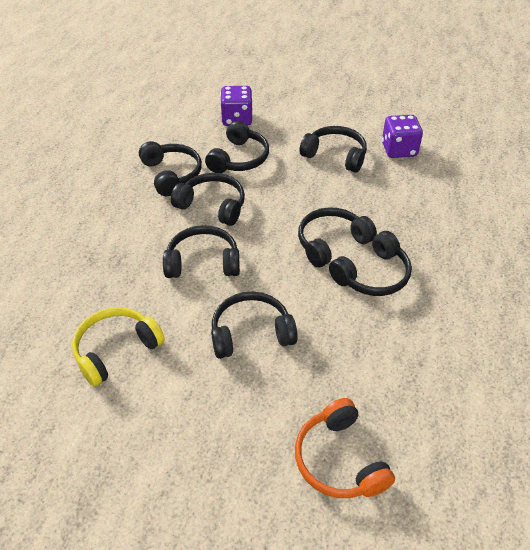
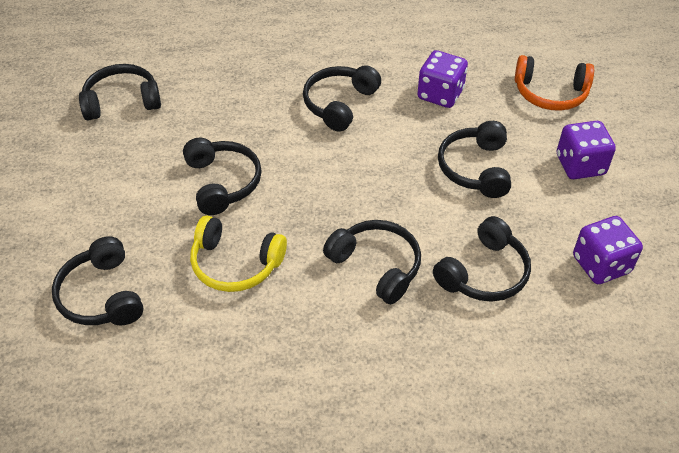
black headphones: [139,141,202,196] [163,225,240,278] [171,173,245,226] [205,121,269,173] [211,291,298,359] [298,207,377,268] [300,126,367,173] [329,231,412,296] = 8 -> [52,236,143,325] [79,64,161,120] [183,137,261,215] [303,65,381,132] [323,220,421,304] [433,216,531,302] [438,121,511,198] = 7
purple dice: [220,86,253,126] [382,115,423,158] = 2 -> [417,50,468,108] [557,121,616,179] [573,216,643,284] = 3

